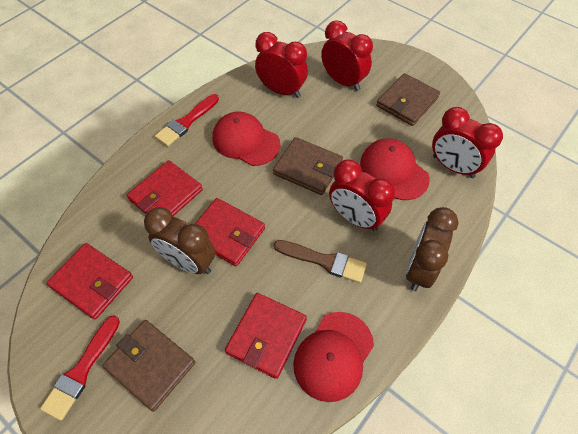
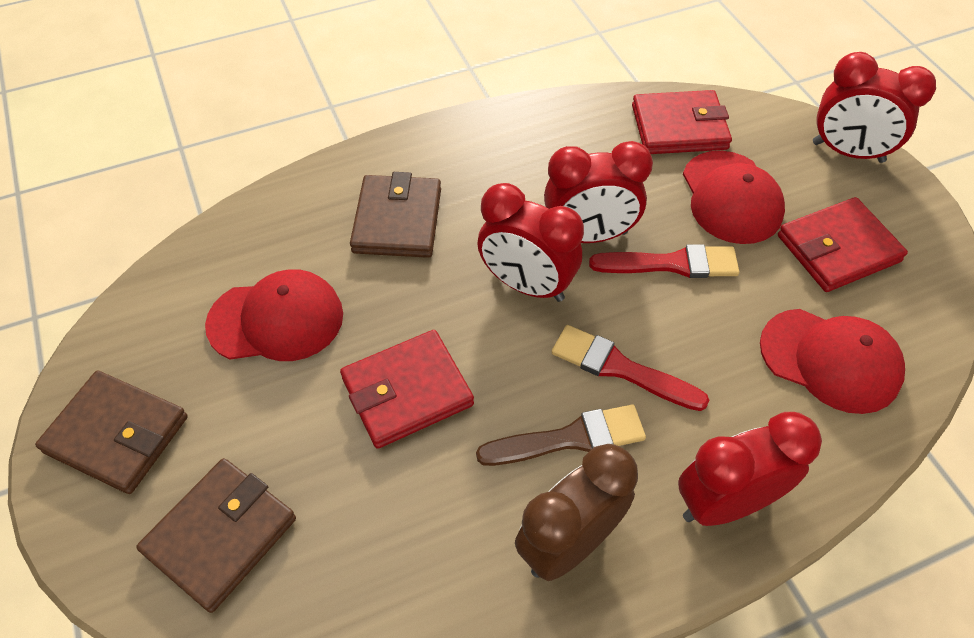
brown clock: [144,207,216,274] [406,207,459,291] = 2 -> [515,444,638,581] = 1
red wallet: [46,243,133,320] [127,160,203,217] [195,198,265,266] [225,293,307,379] = 4 -> [340,330,474,449] [632,90,732,154] [778,197,908,292] = 3

